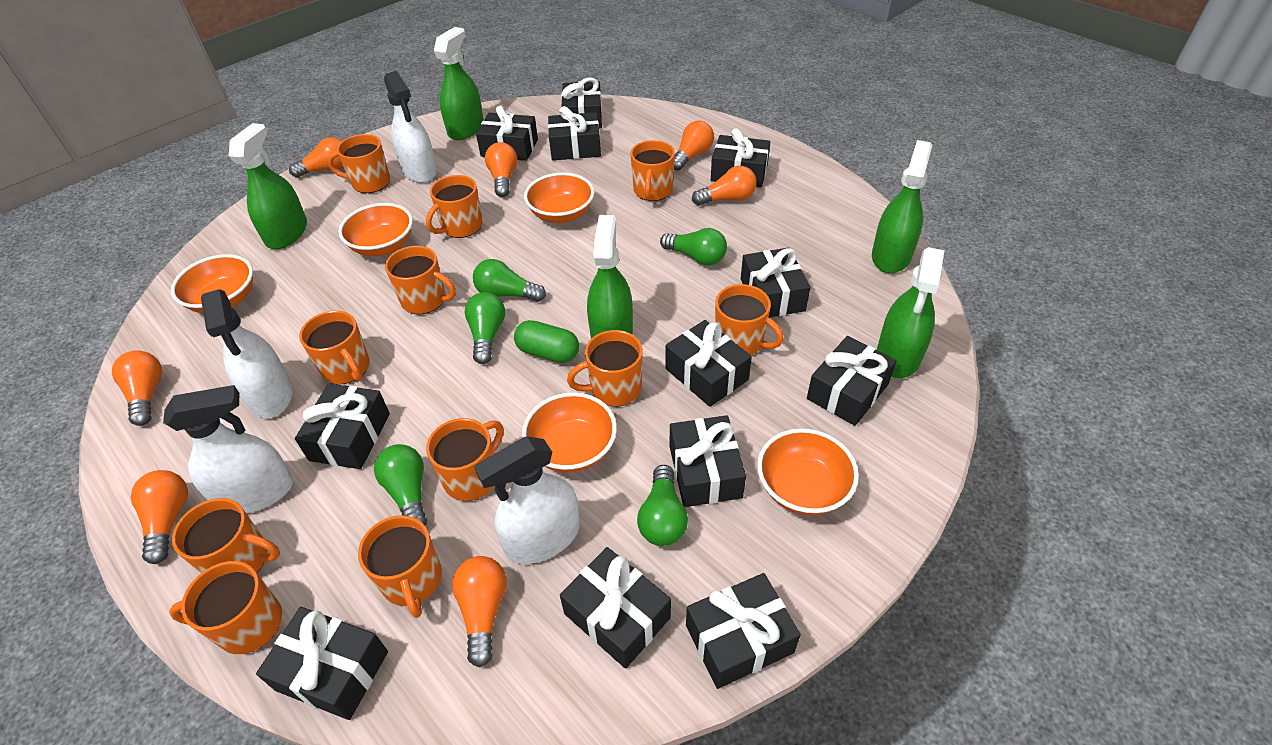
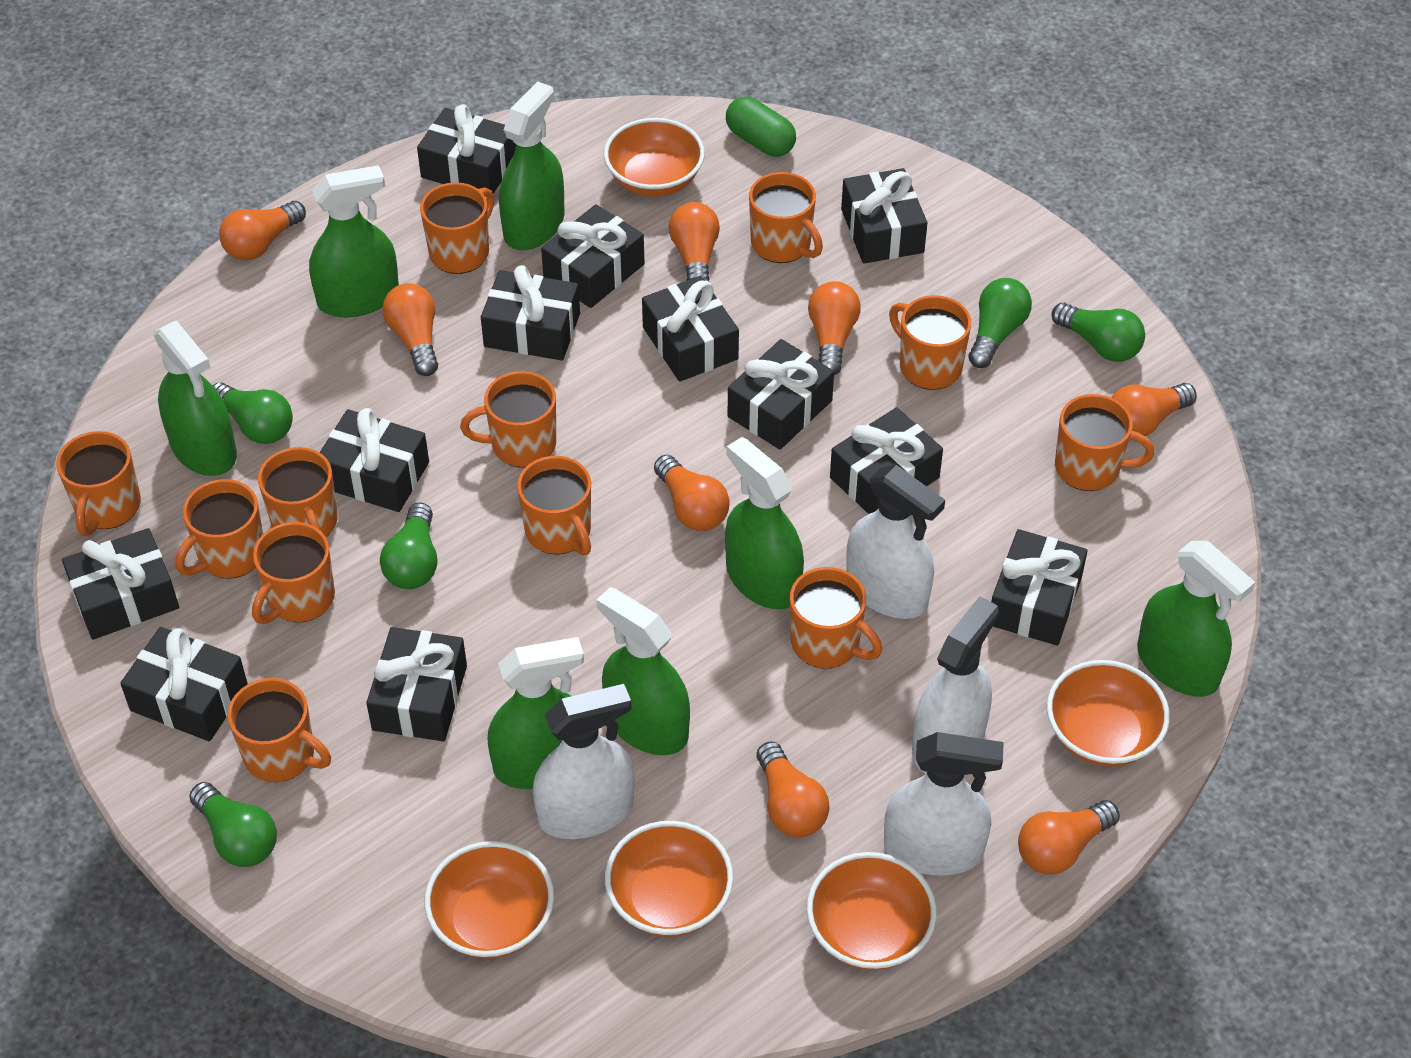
green spray bottle: [229,123,307,249] [434,27,484,140] [587,215,633,338] [872,140,932,273] [877,247,944,378] = 5 -> [154,320,237,476] [309,165,399,317] [488,637,584,789] [499,81,565,250] [596,587,690,755] [725,437,804,610] [1137,541,1255,697] = 7
orange light bulb: [112,350,162,426] [131,470,188,564] [289,137,344,178] [452,556,507,667] [485,142,518,197] [674,121,714,171] [692,166,757,206] = 7 -> [219,201,306,260] [382,283,438,376] [654,455,729,531] [669,202,720,281] [756,741,829,838] [808,281,861,375] [1018,800,1120,875] [1111,383,1197,437] = 8
orange mug: [169,561,282,654] [172,498,280,573] [299,311,370,385] [328,134,390,193] [358,515,442,618] [385,246,456,315] [426,175,483,238] [426,418,503,501] [567,330,643,407] [630,140,675,201] [715,284,784,355] = 11 -> [57,431,141,536] [175,479,263,579] [228,678,331,782] [252,522,335,624] [258,447,337,537] [420,182,494,274] [460,371,556,468] [517,456,591,556] [749,172,823,263] [790,567,882,669] [889,295,971,390] [1055,394,1155,491] = 12

